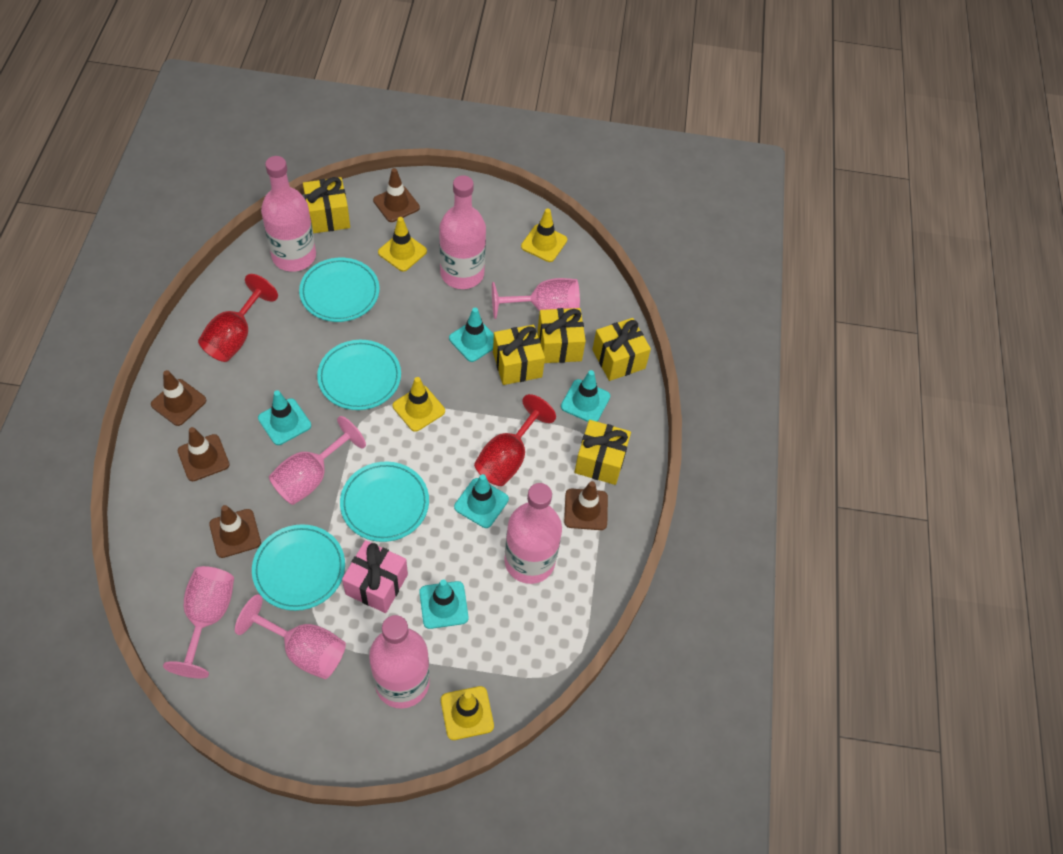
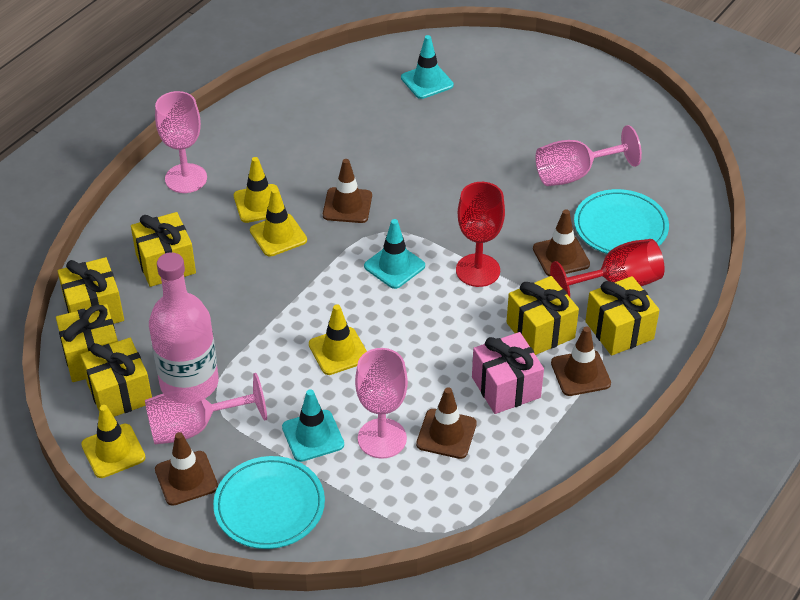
pink bottle: [261,156,316,272] [369,615,430,709] [439,175,486,289] [504,483,562,584] = 4 -> [149,252,219,398] = 1
turquoise plate: [252,524,345,611] [299,258,380,322] [317,340,401,410] [340,461,429,542] = 4 -> [213,456,325,549] [574,189,669,254] = 2
turquoise traffic cone: [258,390,311,445] [419,579,469,629] [449,308,494,362] [454,474,509,528] [561,370,610,422] = 5 -> [282,389,344,462] [364,219,425,289] [401,35,454,99] = 3
yellow gift: [303,177,350,234] [493,325,545,385] [538,308,586,363] [574,420,631,485] [592,318,651,381] = 5 -> [56,304,118,382] [58,257,124,324] [80,338,152,417] [131,212,196,287] [507,276,579,355] [585,276,659,356] = 6

